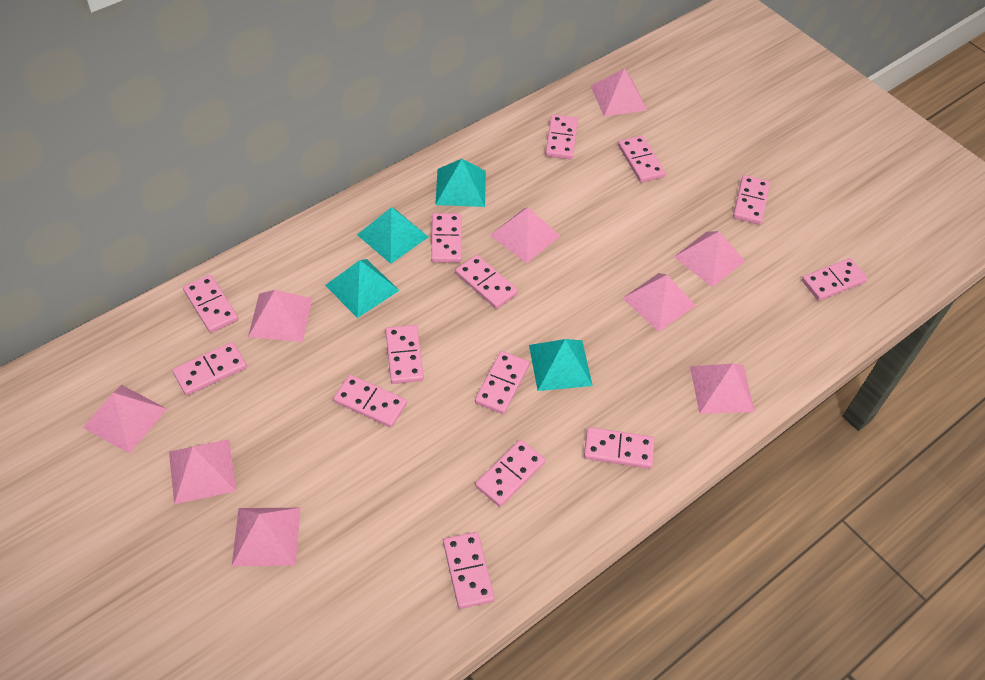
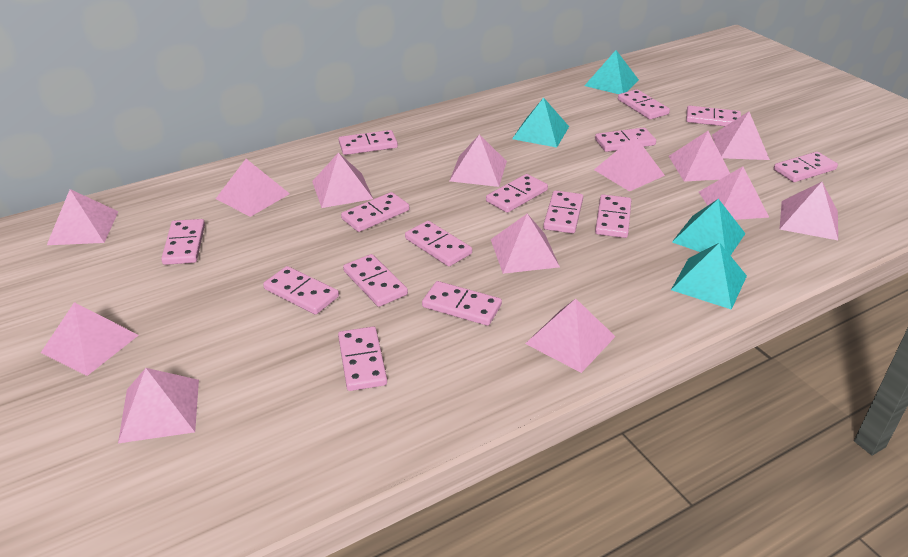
pink domino: [173,342,247,396] [183,275,238,333] [333,375,407,428] [386,325,424,384] [431,213,462,263] [443,532,495,609] [455,255,518,309] [475,351,529,414] [475,440,545,507] [546,115,578,159] [584,427,654,469] [618,136,665,183] [733,175,770,225] [802,258,868,301] = 14 -> [161,219,205,265] [263,266,339,315] [338,327,387,391] [339,130,398,155] [341,192,409,232] [343,254,408,307] [405,221,472,266] [422,281,502,326] [486,174,548,213] [543,190,583,234] [595,127,656,152] [595,195,631,238] [618,89,670,120] [686,106,741,126] [774,152,838,182] = 15
pink pyramid: [83,385,167,454] [169,439,236,504] [232,508,300,566] [248,290,312,342] [490,207,560,263] [591,69,647,117] [622,273,696,332] [674,231,745,287] [690,363,755,414] = 9 -> [41,302,139,376] [47,189,119,245] [118,368,199,443] [216,159,290,217] [312,152,373,208] [449,134,507,187] [491,214,560,274] [525,299,616,373] [594,136,665,191] [669,131,730,182] [699,167,770,220] [712,112,770,160] [780,182,838,240] = 13

